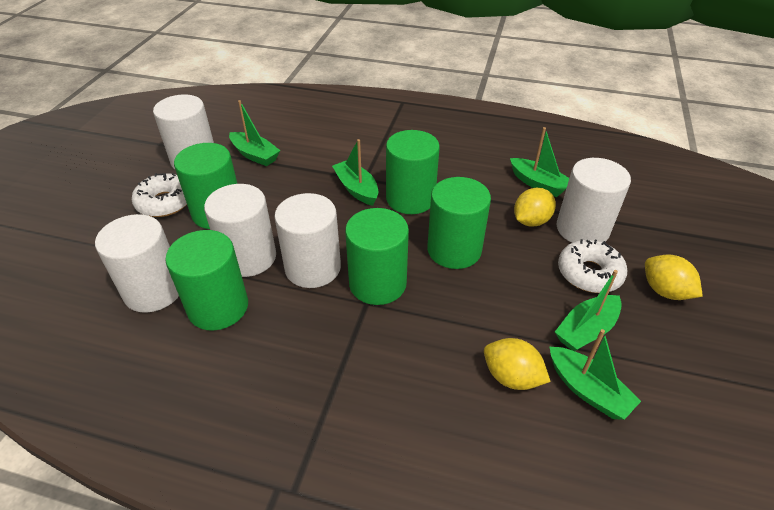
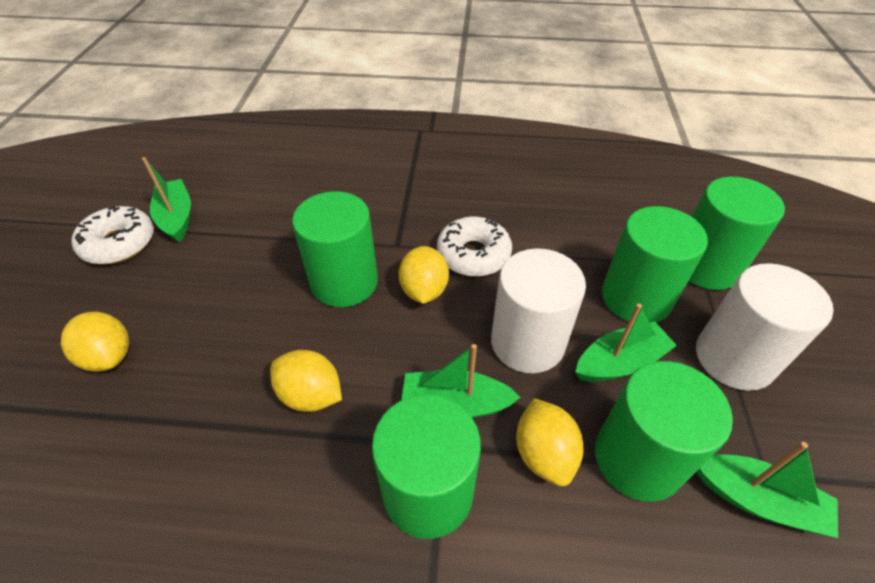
green boat: [229,100,281,166] [332,139,378,206] [510,127,569,197] [550,329,641,420] [555,270,622,351] = 5 -> [142,157,191,243] [402,344,520,418] [576,304,677,382] [697,442,838,538] = 4
white cylinder: [95,214,179,313] [153,95,214,169] [204,184,276,277] [274,193,341,288] [557,158,631,243] = 5 -> [491,248,586,373] [696,263,834,391] = 2
yellow lemon: [484,338,551,390] [514,188,556,227] [645,254,703,300] = 3 -> [61,312,129,372] [270,350,342,412] [398,246,449,304] [516,398,584,486] = 4

